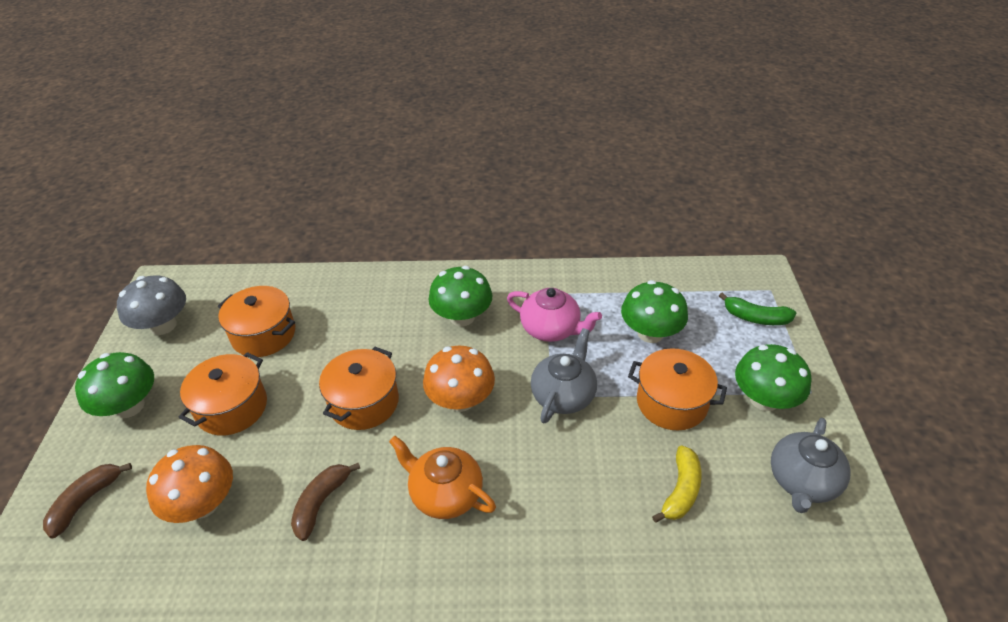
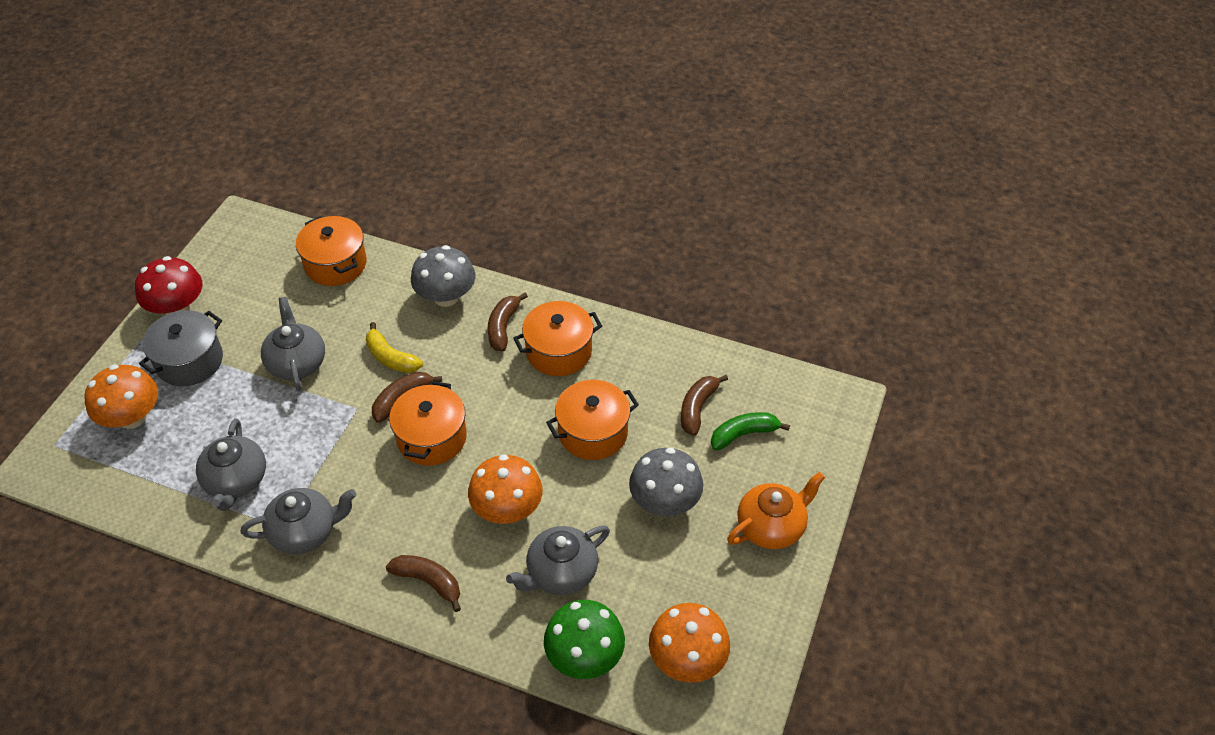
brown banana: [43,463,132,538] [291,463,360,541] = 2 -> [372,372,442,423] [386,555,461,612] [488,293,528,352] [681,375,728,436] = 4
green mushroom: [75,352,154,418] [428,266,492,326] [621,280,688,343] [735,344,812,411] = 4 -> [544,600,625,679] = 1
grey mushroom: [117,275,186,335] = 1 -> [411,245,475,307] [629,448,703,516] = 2
grey pot: none = 0 -> [139,310,223,386] = 1
grey teapot: [531,328,597,423] [771,418,851,513] = 2 -> [196,419,266,511] [241,488,356,554] [261,297,325,391] [506,526,610,595] = 4
orange mushroom: [146,445,233,523] [423,346,495,412] = 2 -> [84,365,158,429] [468,454,543,524] [649,603,730,683] = 3
pink teapot: [507,288,602,342] = 1 -> none = 0
red mushroom: none = 0 -> [135,256,203,315] = 1

